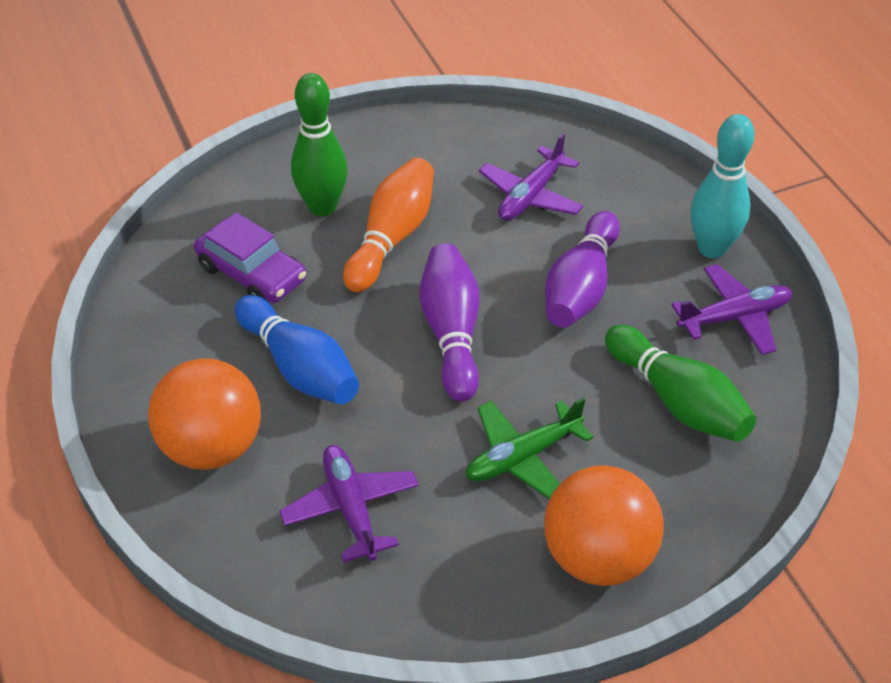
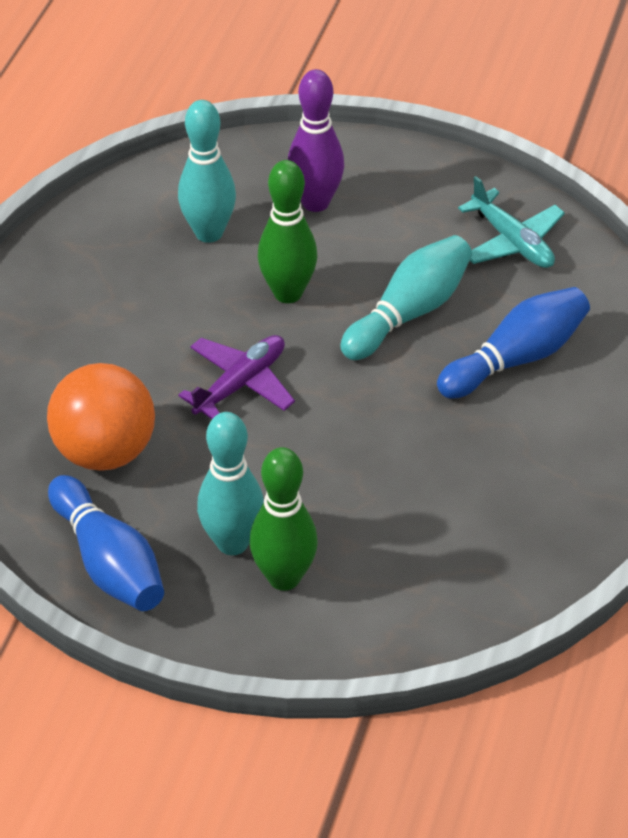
blue bowling pin: [235,295,359,404] = 1 -> [48,475,164,611] [437,287,590,399] = 2
green plane: [466,398,594,500] = 1 -> none = 0
orange ball: [148,358,261,470] [544,465,664,586] = 2 -> [47,363,155,471] = 1
orange bowling pin: [343,158,434,292] = 1 -> none = 0
purple bowling pin: [419,243,480,402] [545,211,620,328] = 2 -> [288,69,344,212] = 1
purple car: [194,212,306,303] = 1 -> none = 0
purple plane: [279,445,419,562] [479,133,583,221] [671,264,792,355] = 3 -> [179,335,295,419] = 1
turquoise bowling pin: [691,114,755,258] = 1 -> [178,100,236,243] [197,412,264,555] [340,235,472,360] = 3
turquoise plane: none = 0 -> [458,176,565,268] = 1

